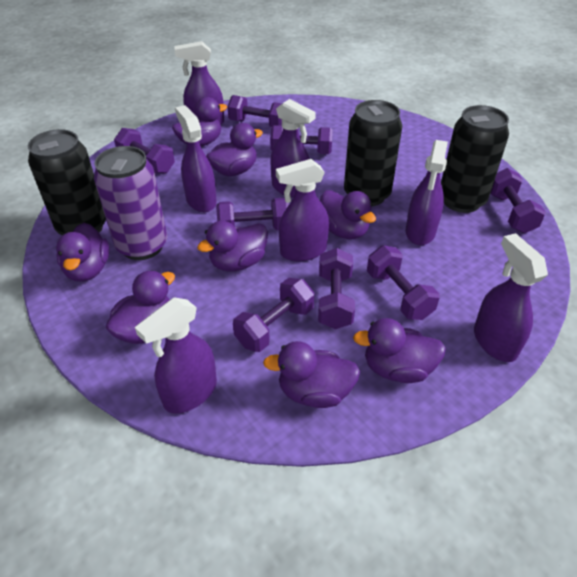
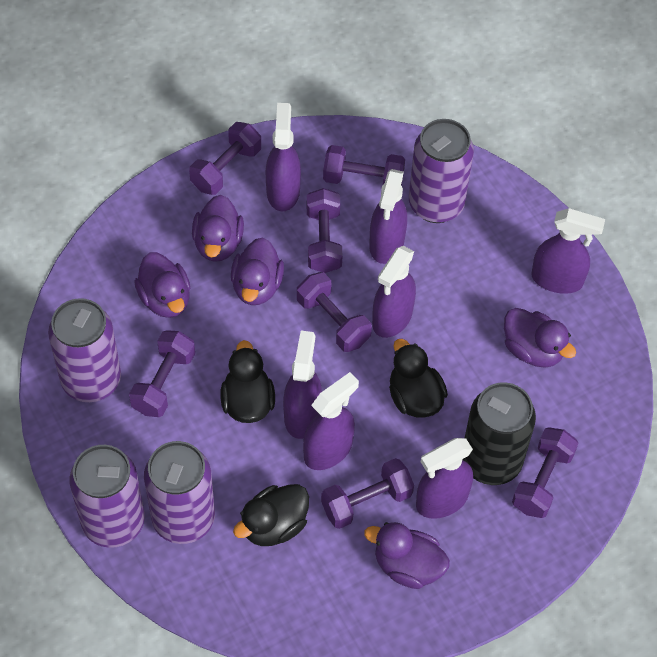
black can: [28,129,106,235] [344,100,402,206] [441,105,509,213] = 3 -> [462,382,536,485] = 1
black duck: none = 0 -> [220,340,275,423] [233,484,309,546] [389,339,448,417] = 3
purple can: [94,146,167,260] = 1 -> [48,298,121,402] [69,445,145,548] [144,441,215,544] [409,119,474,223] = 4
purple duck: [56,223,109,282] [105,270,175,344] [172,97,227,147] [197,221,268,271] [206,123,263,176] [263,341,360,408] [320,190,376,239] [353,318,446,383] = 8 -> [134,252,190,318] [192,195,244,262] [231,237,284,305] [364,522,450,589] [504,308,576,368] = 5
purple dumbbell: [114,128,175,173] [216,198,289,230] [227,95,282,127] [233,278,314,352] [270,125,333,154] [318,248,355,329] [367,245,440,320] [490,168,546,233] = 8 -> [129,330,195,417] [189,122,261,195] [297,272,372,352] [307,188,343,273] [321,458,414,529] [323,145,405,186] [512,427,578,518] = 7

